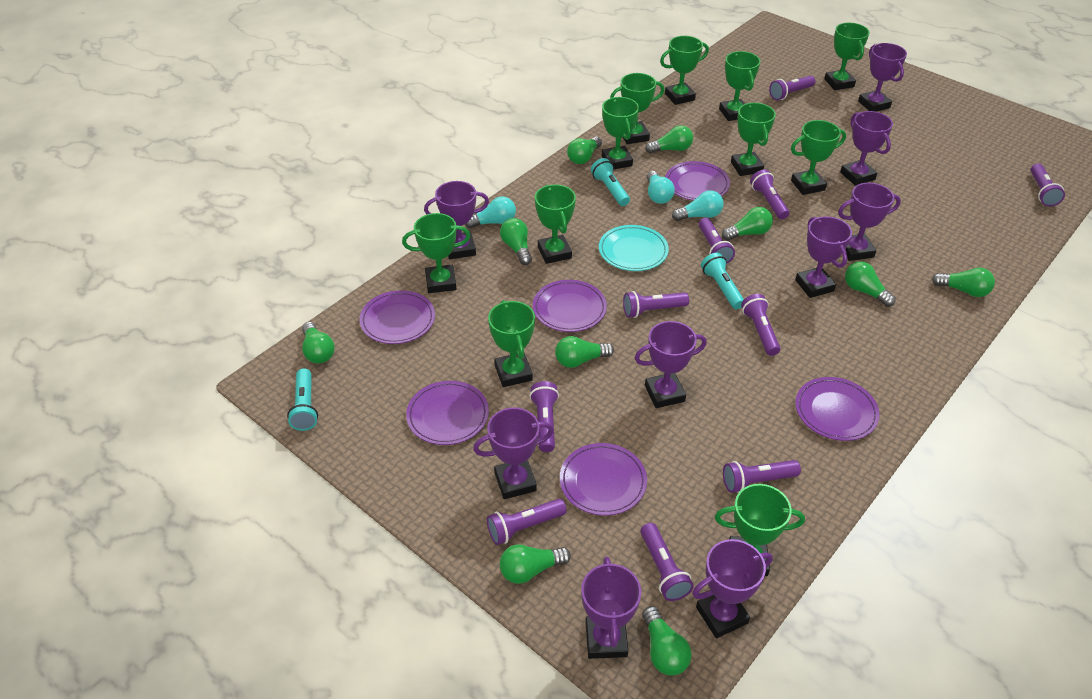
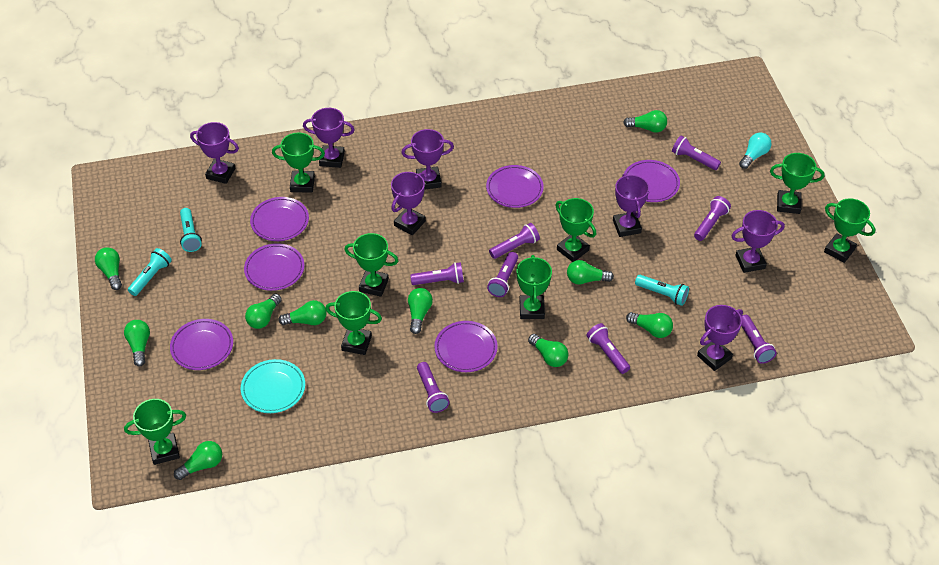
green trophy: [402,213,470,293] [488,300,535,387] [535,184,576,264] [602,97,639,169] [610,73,665,144] [660,36,709,105] [715,484,805,576] [719,51,760,121] [731,103,776,176] [791,120,846,195] [824,23,869,90] = 11 -> [124,399,186,465] [272,132,325,193] [325,291,382,355] [344,233,398,297] [516,255,552,319] [555,198,596,262] [770,153,824,214] [824,198,875,263] = 8
purple flashlight: [487,499,567,545] [530,381,559,452] [623,291,689,318] [640,523,694,601] [699,218,735,264] [723,460,801,493] [741,294,780,356] [750,169,790,220] [769,76,816,100] [1030,164,1065,207] = 10 -> [410,262,464,285] [417,362,450,413] [487,252,518,297] [489,223,540,259] [586,323,630,374] [672,136,721,170] [694,196,731,241] [741,315,777,364] = 8
purple trophy: [424,181,489,259] [473,407,554,499] [581,556,641,659] [635,321,707,408] [692,539,773,638] [795,216,852,298] [838,183,901,261] [840,111,893,186] [858,43,907,112] = 9 -> [190,122,239,184] [303,108,355,168] [391,172,426,235] [401,129,454,190] [613,173,649,237] [697,305,743,371] [732,210,785,273] = 7
turquoise light bulb: [464,197,516,228] [647,171,675,204] [672,190,724,221] = 3 -> [739,133,772,169] = 1

